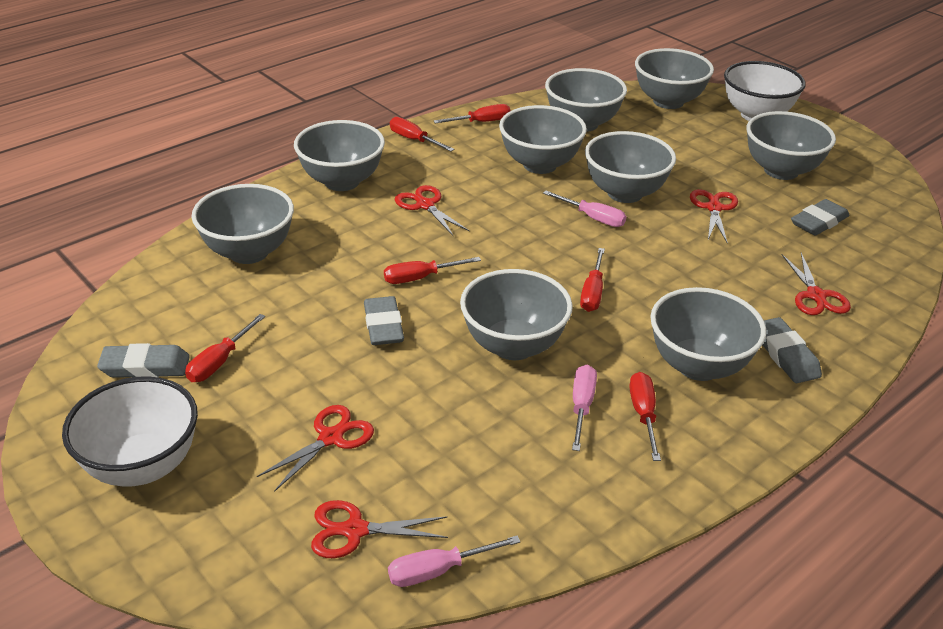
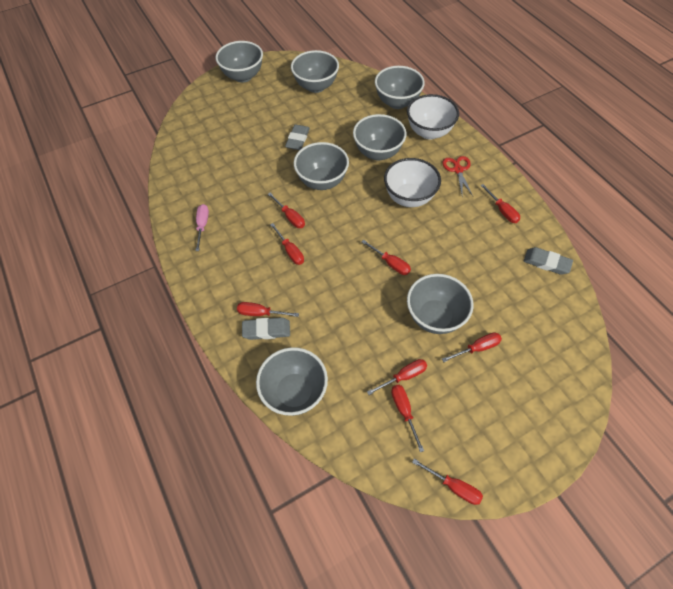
grey bowl: [192,184,294,264] [294,120,385,191] [460,269,573,360] [499,105,587,174] [545,68,627,132] [585,131,676,203] [635,48,714,109] [650,287,766,381] [746,111,836,180] = 9 -> [216,41,263,83] [256,347,328,416] [291,50,339,93] [294,142,349,190] [353,114,406,160] [375,66,425,109] [407,274,474,334] = 7
grey eraser: [97,343,190,378] [364,296,404,345] [763,317,822,383] [791,199,849,236] = 4 -> [242,317,290,340] [285,125,310,150] [524,247,573,275] = 3
pink screwdriver: [388,535,521,587] [543,190,626,227] [572,365,597,451] = 3 -> [195,204,209,251] = 1
red scissors: [257,405,374,492] [311,500,448,558] [395,185,470,236] [690,189,738,244] [782,253,851,315] = 5 -> [442,156,473,196] = 1
red screwdriver: [185,314,265,382] [384,257,481,284] [390,117,454,151] [434,104,511,124] [580,248,605,312] [629,372,661,461] = 6 -> [237,302,299,317] [268,193,305,228] [270,223,304,265] [362,240,411,275] [367,359,427,395] [391,385,424,452] [412,459,483,505] [442,332,502,362] [480,184,520,223] = 9

